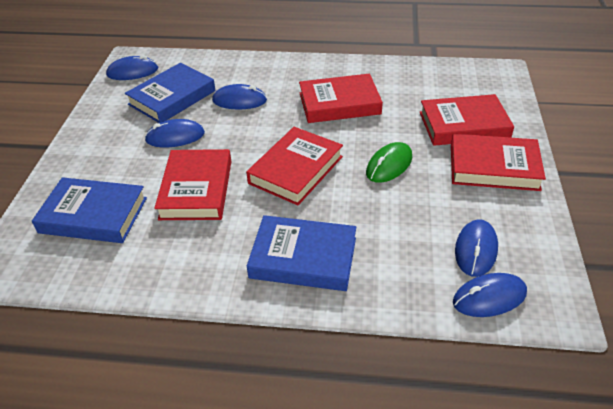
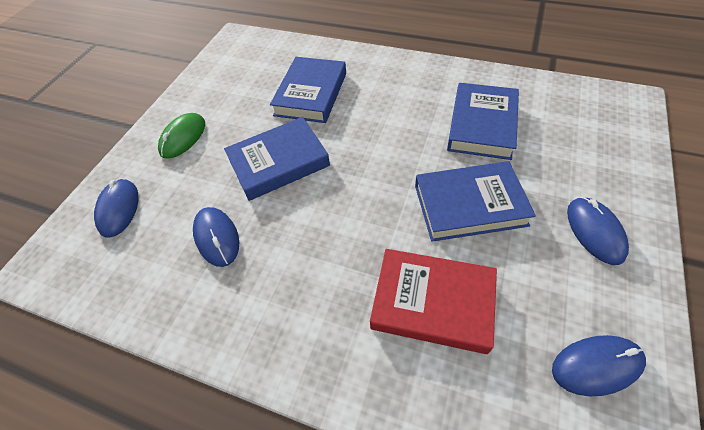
blue book: [32,177,147,243] [125,63,216,123] [247,215,356,291] = 3 -> [224,117,330,201] [270,57,346,123] [415,161,536,242] [447,83,519,160] = 4
blue mouse: [106,55,158,80] [145,119,205,147] [212,84,267,110] [453,273,527,317] [455,219,498,277] = 5 -> [94,178,138,238] [193,207,239,267] [552,335,646,396] [567,197,629,265] = 4
red book: [154,149,231,220] [246,127,343,205] [299,74,383,123] [420,94,514,146] [451,134,546,191] = 5 -> [370,249,497,354] = 1

